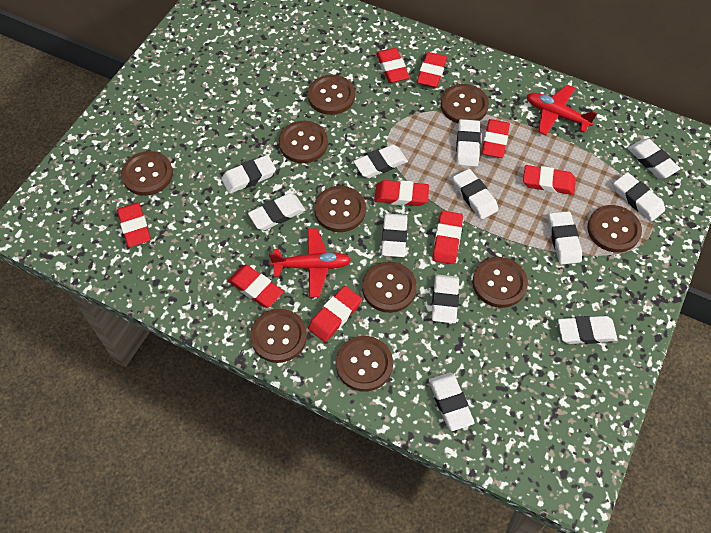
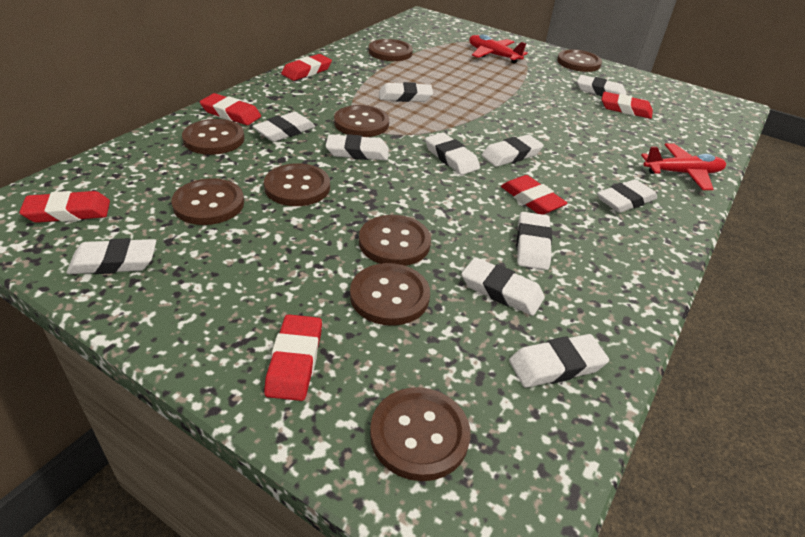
brown button: [121,151,173,196] [250,309,307,363] [279,121,328,163] [308,75,355,115] [314,186,366,232] [336,336,393,392] [362,262,417,313] [441,84,489,123] [473,257,528,308] [587,205,642,253] = 10 -> [171,178,244,225] [182,119,245,155] [264,163,330,206] [334,105,389,137] [350,263,430,326] [359,215,431,266] [368,39,413,61] [370,387,470,481] [557,49,602,72] = 9
red eraser: [117,202,151,247] [228,265,284,308] [308,286,362,342] [374,180,429,206] [376,48,410,83] [417,52,447,88] [432,211,463,264] [482,119,510,158] [523,165,576,195] = 9 -> [19,191,110,223] [200,93,261,125] [264,314,322,401] [281,54,332,81] [501,175,567,215] [601,92,653,119] = 6
white eraser: [221,155,276,194] [248,193,305,230] [353,145,408,178] [381,213,408,257] [429,372,475,431] [432,274,459,323] [452,169,499,219] [456,119,481,167] [548,211,582,265] [558,316,618,344] [614,172,665,221] [628,139,681,179] = 12 -> [66,238,156,274] [252,112,315,142] [326,134,389,160] [379,82,433,102] [425,132,480,175] [461,257,545,316] [482,134,544,167] [509,334,609,388] [517,212,552,270] [577,75,627,96] [597,179,657,213] = 11

